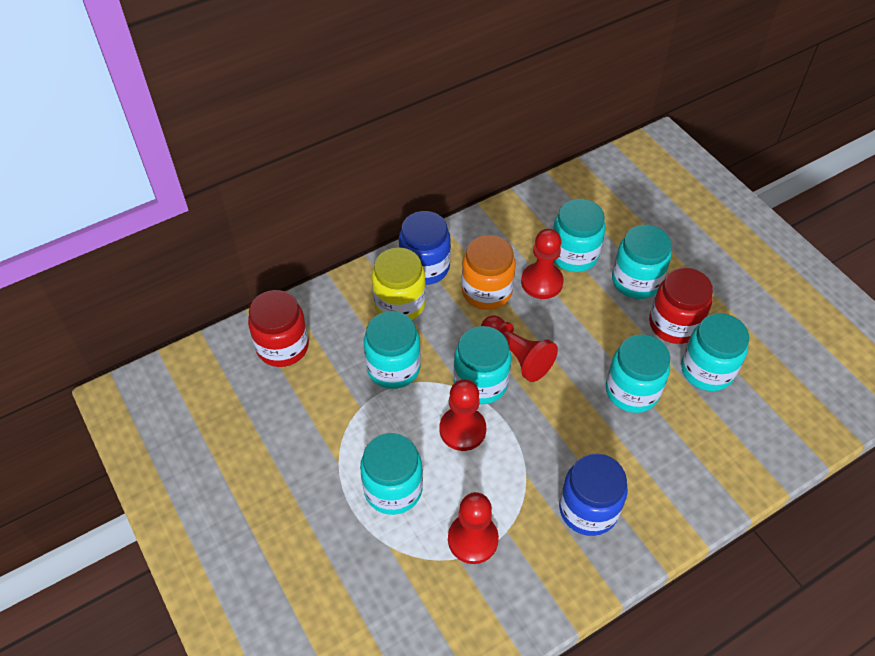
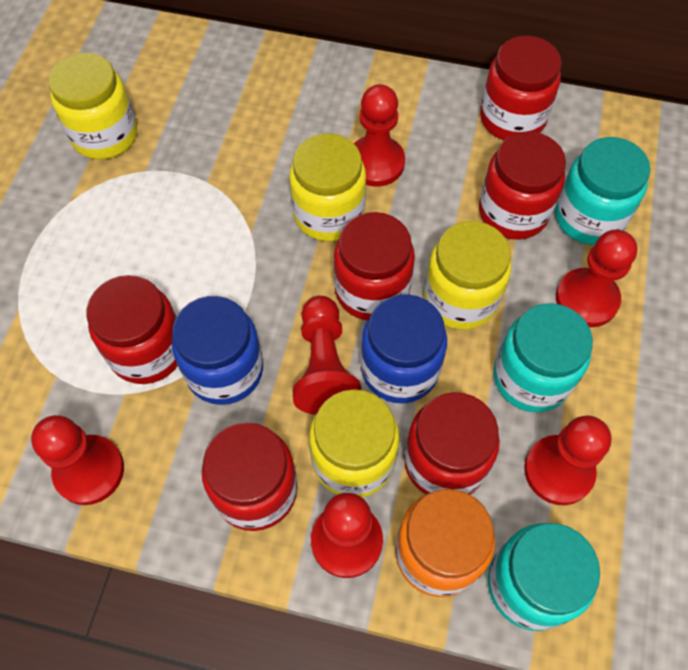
red jar: [248,290,309,367] [649,268,713,344] = 2 -> [87,275,178,384] [202,422,298,531] [333,212,415,321] [404,392,500,495] [479,132,566,240] [480,36,562,140] = 6
red pawn: [440,379,486,451] [448,492,499,564] [481,315,558,382] [521,229,564,299] = 4 -> [31,415,124,505] [293,296,361,415] [311,493,383,578] [354,84,405,186] [524,416,612,505] [556,229,637,327] = 6
turquoise jar: [360,433,423,515] [364,311,421,389] [454,326,511,404] [553,199,605,272] [606,334,670,413] [612,225,671,299] [681,313,749,391] = 7 -> [488,523,600,631] [494,303,593,412] [555,137,650,245] = 3
yellow jar: [372,247,426,320] = 1 -> [49,53,137,159] [289,133,366,241] [309,389,400,497] [424,221,511,330] = 4

